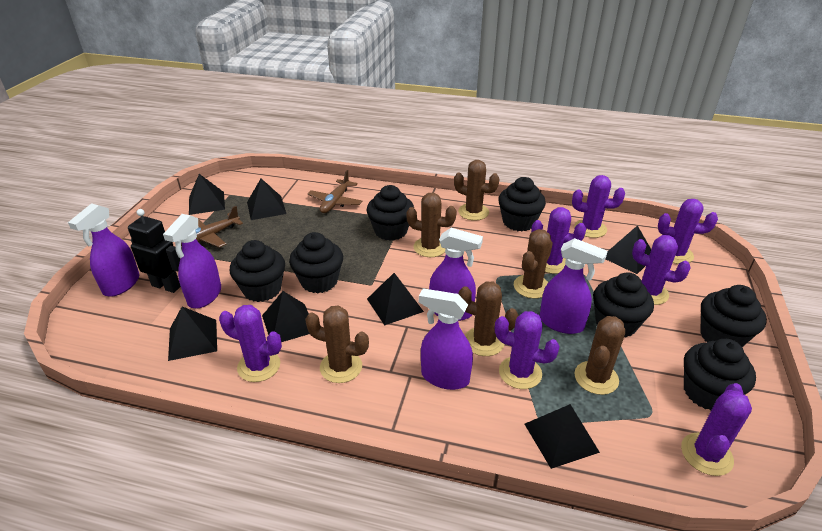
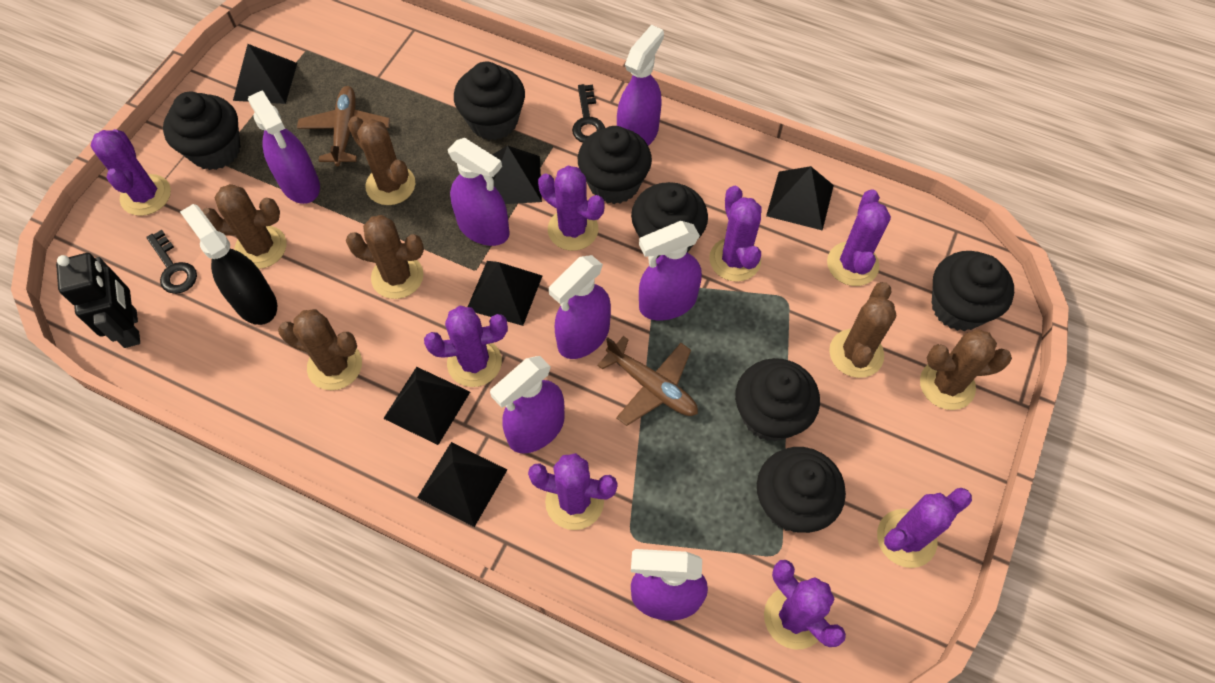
black key: none = 0 -> [146,230,197,294] [572,84,605,143] = 2
black pyramid: [168,307,217,361] [189,174,225,215] [247,179,286,220] [262,291,310,342] [367,273,424,326] [524,404,600,469] [606,225,651,274] = 7 -> [233,44,297,104] [383,367,470,445] [417,442,507,527] [468,261,542,326] [492,145,542,204] [766,166,834,231] = 6
black spray bottle: none = 0 -> [180,204,277,325] = 1
purple cactus: [219,305,282,382] [495,311,560,389] [531,207,586,274] [572,175,625,238] [632,235,691,305] [658,199,718,264] [681,383,752,476] = 7 -> [91,129,171,216] [424,306,508,387] [528,453,618,530] [538,166,604,251] [709,186,762,282] [764,560,846,649] [827,190,891,286] [877,488,972,568] = 8
purple spray bottle: [68,203,139,297] [163,214,221,309] [419,288,473,390] [429,228,483,321] [540,238,608,334] = 5 -> [248,90,320,204] [448,138,510,246] [490,356,565,453] [549,255,611,359] [617,25,664,146] [631,549,708,620] [639,221,702,320] = 7

